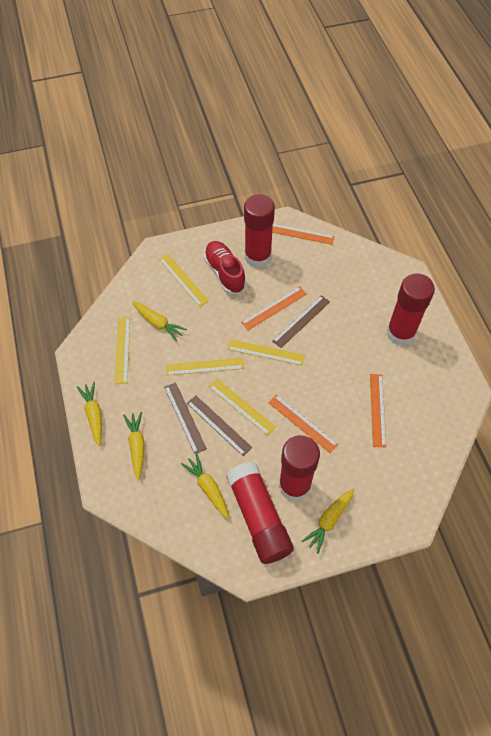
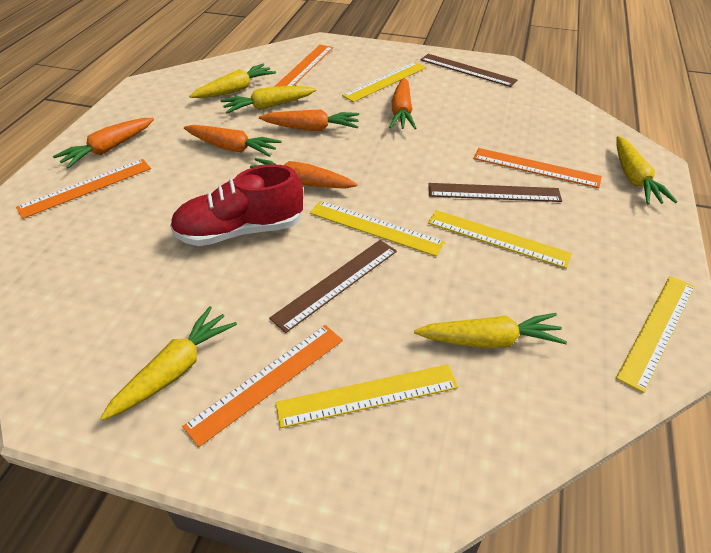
orange carrot: none = 0 -> [53,118,154,169] [184,125,281,157] [250,158,358,189] [259,109,359,131] [389,78,416,129] = 5
red glue stick: [226,462,294,564] [244,194,275,268] [279,435,320,502] [387,273,435,346] = 4 -> none = 0

